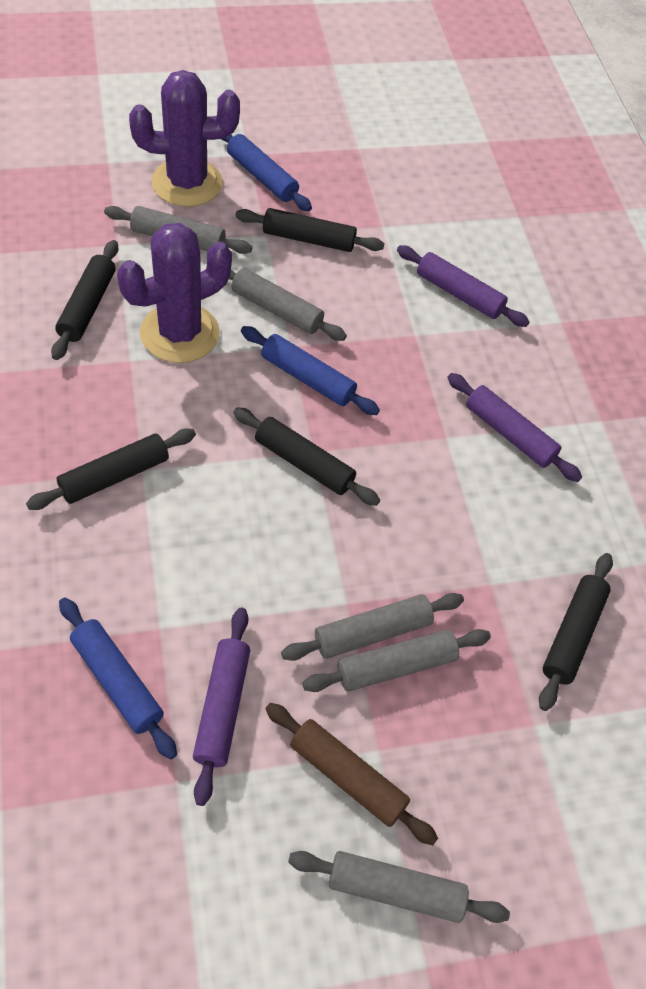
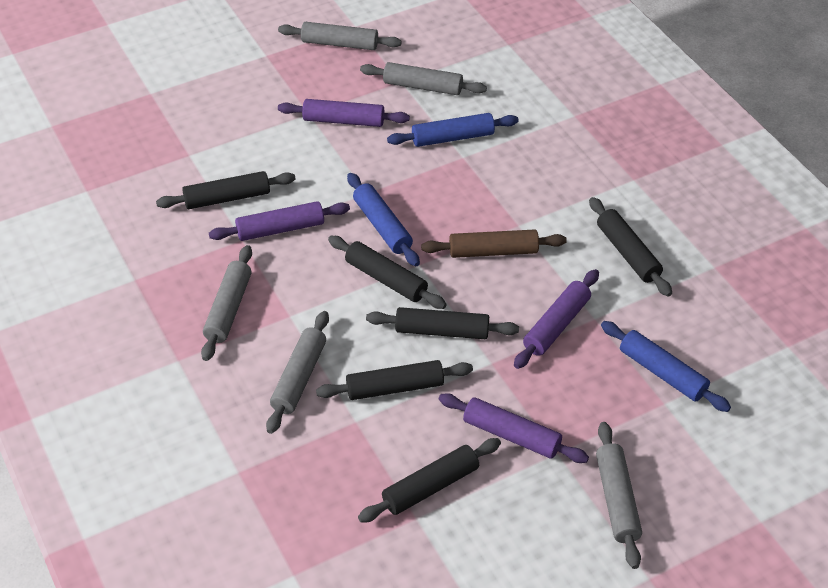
black rolling pin: [26,428,196,510] [51,240,118,360] [233,407,380,506] [235,208,384,252] [539,553,613,711] = 5 -> [156,171,295,209] [316,360,473,400] [328,236,447,309] [358,438,501,523] [366,307,519,339] [589,197,672,297] = 6
purple cactus: [117,223,232,363] [129,70,240,207] = 2 -> none = 0
purple rolling pin: [193,608,250,806] [397,245,530,327] [447,373,582,482] = 3 -> [209,201,350,241] [278,99,410,127] [439,393,589,463] [514,269,599,369] = 4

